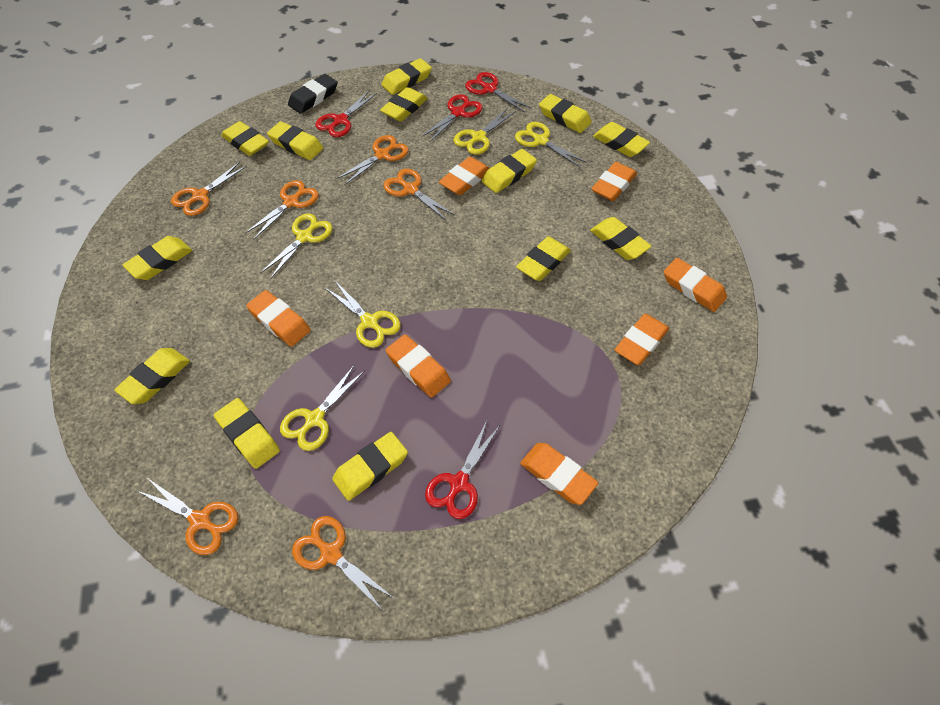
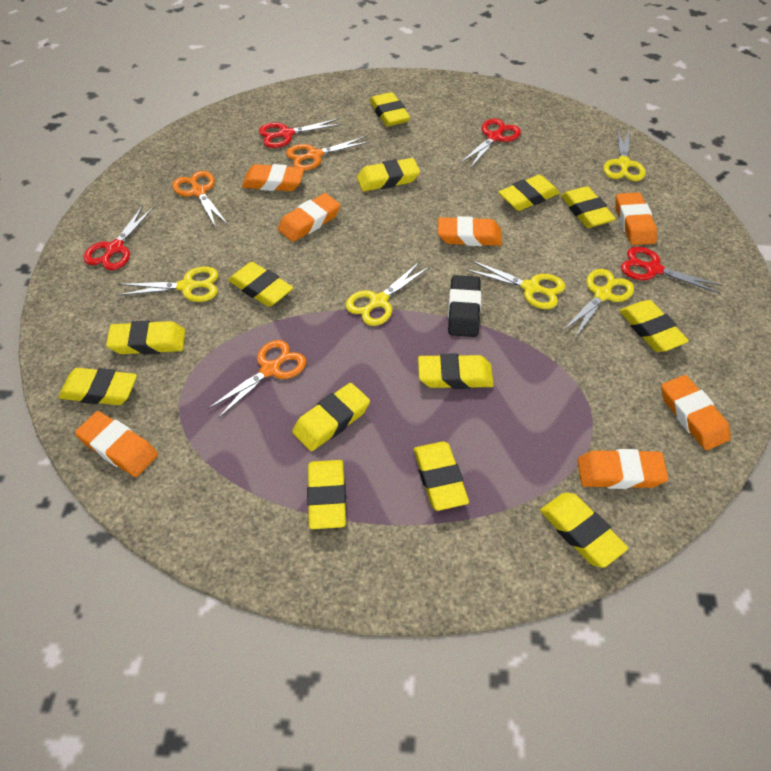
orange scissors: [138,479,239,555] [171,162,247,216] [245,180,319,239] [292,516,395,611] [337,135,409,185] [383,169,454,220] = 6 -> [172,171,228,227] [208,340,306,418] [286,136,370,171] = 3

